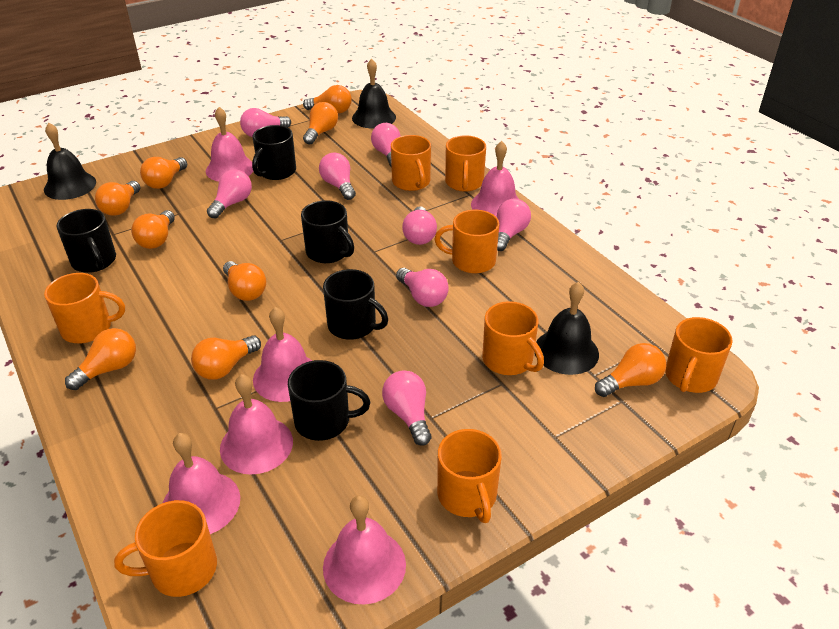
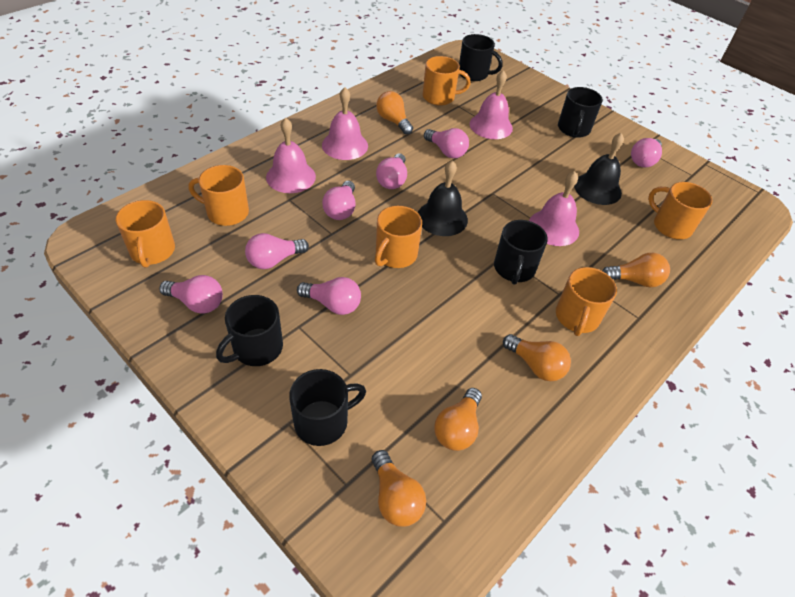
black bell: [44,123,96,200] [352,59,396,128] [535,282,599,375] = 3 -> [418,161,468,236] [574,133,624,205] = 2
orange light bulb: [65,328,136,390] [95,181,140,216] [131,210,175,249] [140,157,187,189] [191,335,261,380] [223,261,266,301] [303,85,352,113] [303,102,338,144] [595,343,666,397] = 9 -> [372,450,426,527] [376,91,413,135] [434,388,482,451] [503,334,571,381] [602,253,670,287] = 5
orange mug: [44,273,125,343] [114,500,217,597] [391,135,431,191] [435,210,499,273] [437,429,502,523] [445,135,486,192] [482,301,544,375] [665,317,733,393] = 8 -> [116,200,175,268] [188,165,249,226] [375,206,422,268] [423,56,471,106] [556,267,617,336] [648,182,713,239] = 6
pink bell: [163,433,240,534] [206,107,253,182] [220,374,293,475] [253,307,312,402] [323,495,406,605] [471,141,519,217] = 6 -> [266,118,316,193] [322,87,368,160] [470,70,513,139] [529,171,579,246] = 4
pink light bulb: [207,169,252,219] [240,108,291,137] [319,153,356,200] [371,123,400,166] [382,370,431,446] [396,268,449,307] [402,206,437,245] [497,199,531,251] = 8 -> [159,275,223,314] [245,233,309,269] [297,277,361,315] [322,181,355,220] [376,153,407,189] [424,128,469,158] [631,138,662,168] = 7

